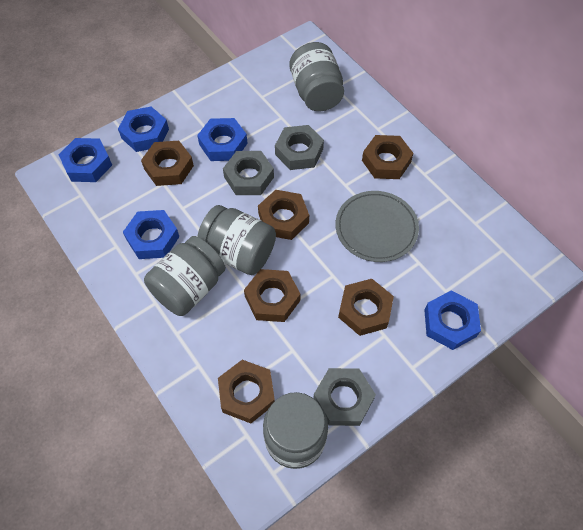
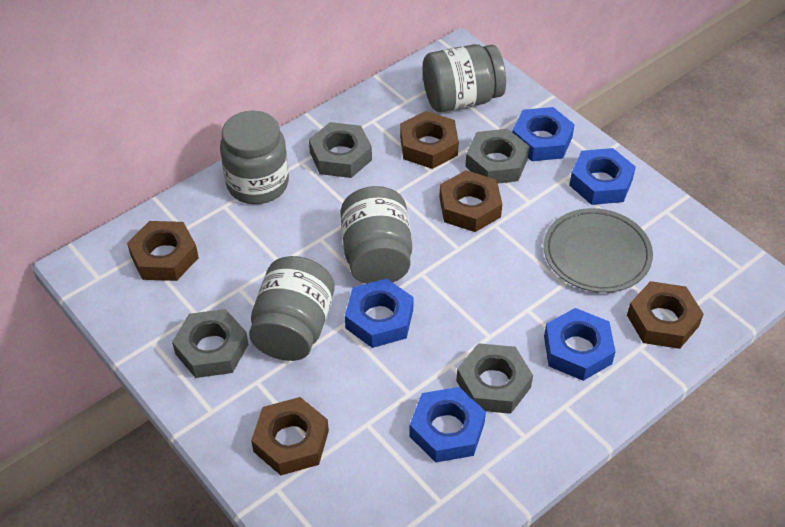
brown nut: [141,141,194,186] [218,360,275,423] [244,269,301,322] [258,190,309,240] [338,279,394,336] [362,135,414,179] = 6 -> [127,221,199,281] [251,397,329,475] [400,111,459,169] [439,170,502,232] [627,281,704,349] = 5
grey nut: [223,151,274,195] [275,125,324,170] [313,368,376,426] = 3 -> [172,309,248,378] [309,122,372,178] [456,343,533,414] [465,129,529,184] = 4

